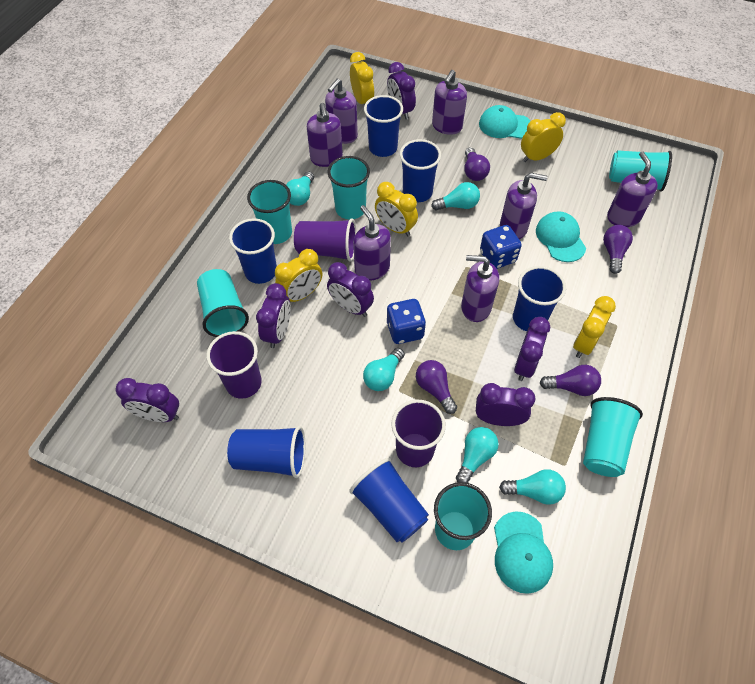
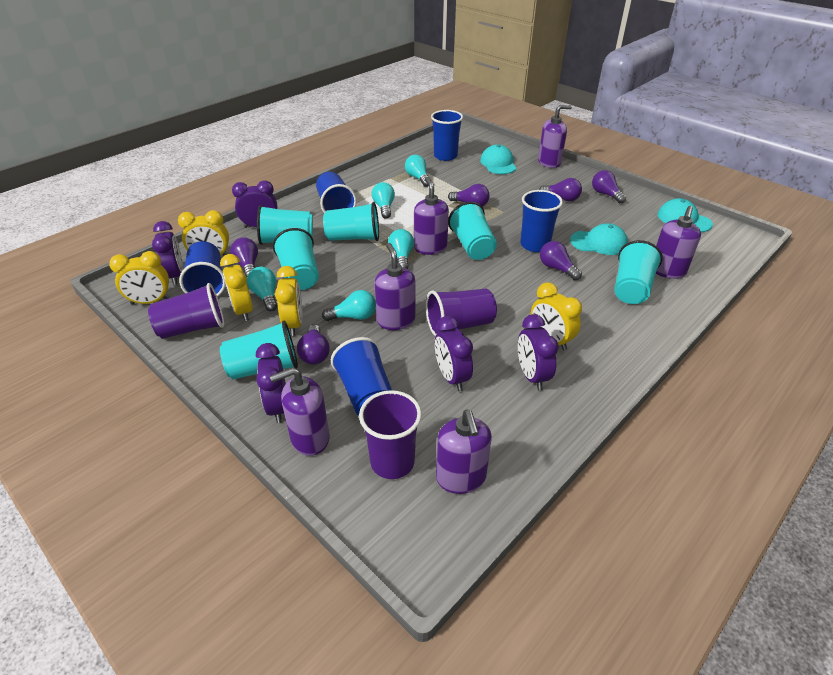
blue cup: [227,426,305,478] [229,218,277,284] [349,458,429,543] [364,95,403,157] [400,139,441,202] [513,266,566,331] = 6 -> [179,241,226,297] [316,172,357,213] [331,337,392,416] [431,110,463,161] [520,190,563,252] = 5
blue dice: [387,299,426,344] [480,225,522,269] = 2 -> none = 0
purple clock: [116,378,179,422] [256,283,291,348] [327,262,374,317] [387,62,416,119] [476,383,535,426] [514,317,550,381] = 6 -> [152,221,183,285] [232,180,277,228] [256,343,286,423] [435,316,473,391] [518,314,559,390] = 5
purple light bulb: [416,360,457,414] [464,147,490,181] [540,365,601,396] [603,225,633,274] = 4 -> [230,237,258,278] [297,324,330,364] [448,184,490,207] [539,178,582,202] [540,241,582,280] [592,170,626,203] = 6
purple soap dispenser: [307,103,343,167] [325,79,358,144] [353,205,391,281] [432,70,467,135] [461,255,499,322] [500,173,548,239] [607,151,658,227] = 7 -> [270,367,329,456] [374,243,416,330] [414,177,449,255] [436,410,492,494] [538,105,572,168] [656,206,701,279] = 6

